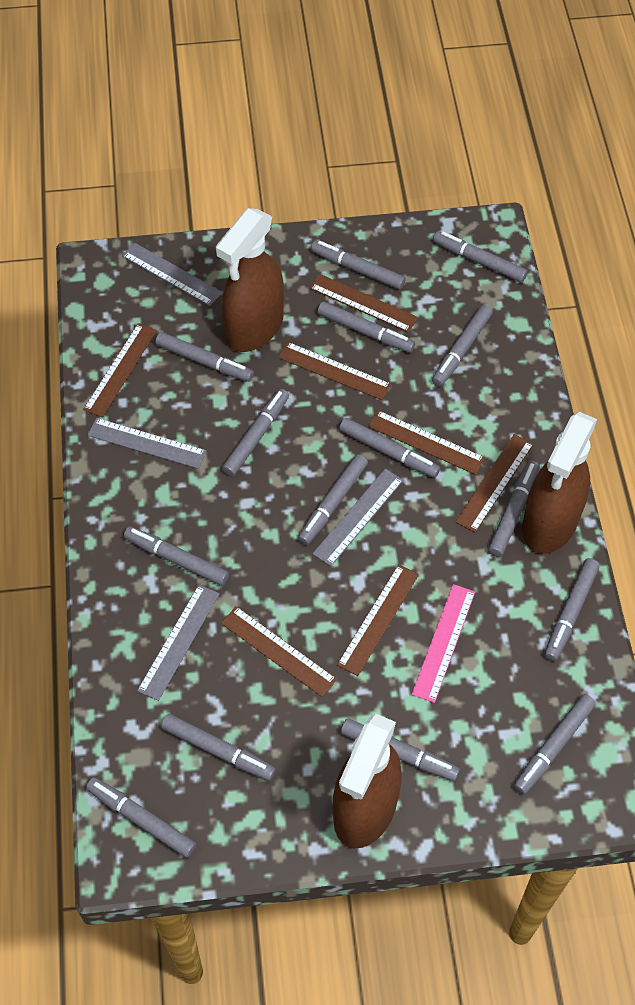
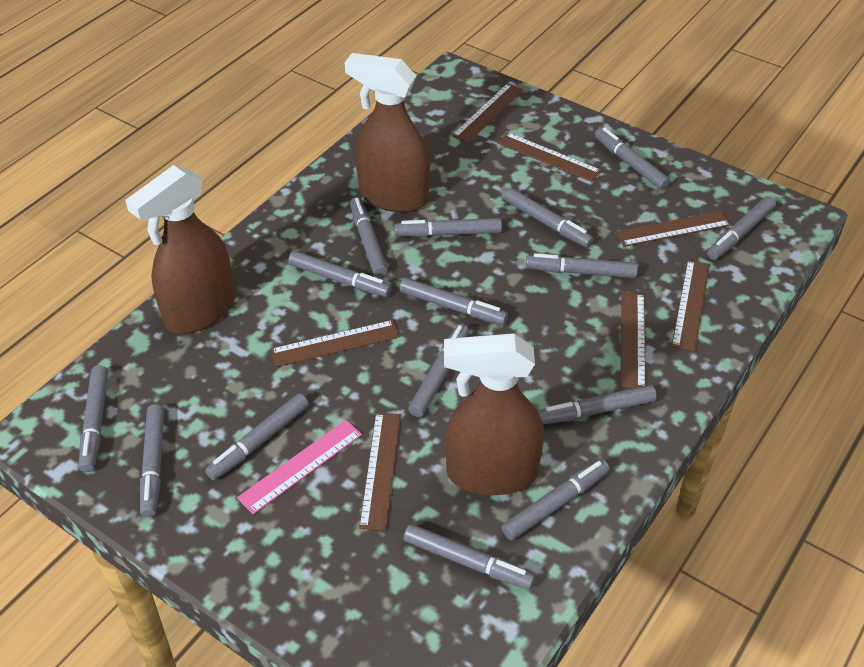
grey ruler: [88,418,207,469] [122,243,222,306] [137,584,220,701] [313,469,403,566] = 4 -> none = 0

